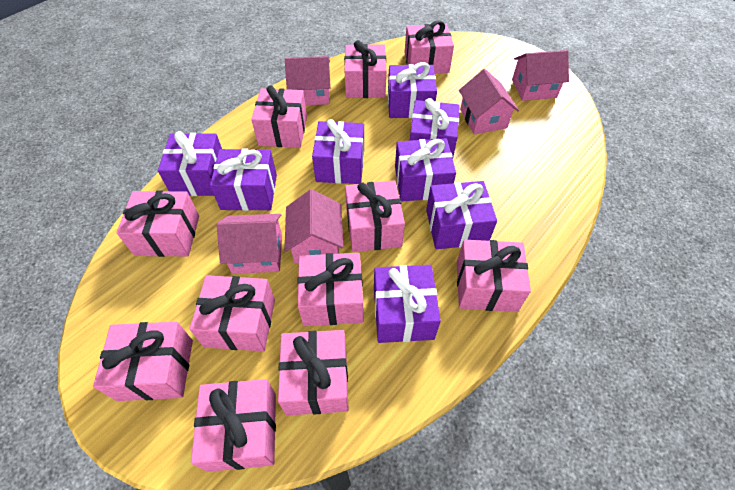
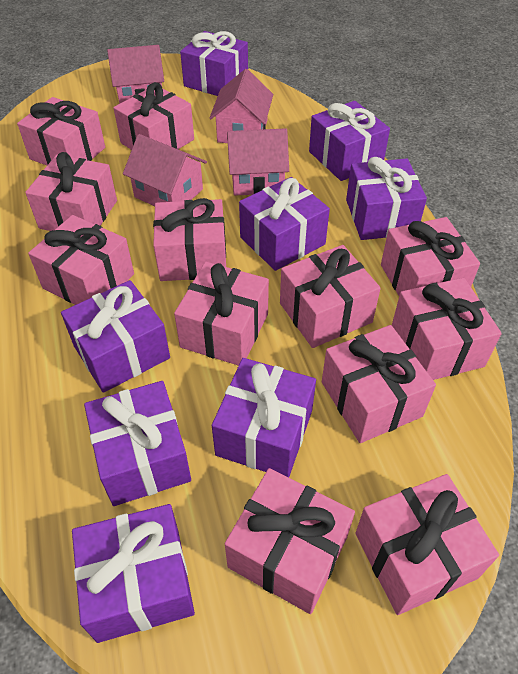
pink gift: [93,322,193,401] [116,191,199,257] [190,275,275,351] [191,379,276,472] [251,85,307,148] [278,330,349,415] [297,253,363,326] [344,40,386,98] [345,180,405,252] [405,21,454,74] [457,240,531,312] = 11 -> [17,97,105,165] [25,152,117,231] [28,215,134,305] [113,82,194,150] [153,198,226,281] [174,262,269,366] [225,468,355,614] [280,245,381,348] [322,325,436,443] [355,474,499,615] [381,217,480,296] [392,278,502,380] = 12
pink house: [217,214,282,274] [285,56,331,105] [285,189,343,264] [459,69,519,134] [512,50,569,101] = 5 -> [107,45,164,104] [123,134,207,206] [210,69,273,143] [227,128,289,196] = 4

